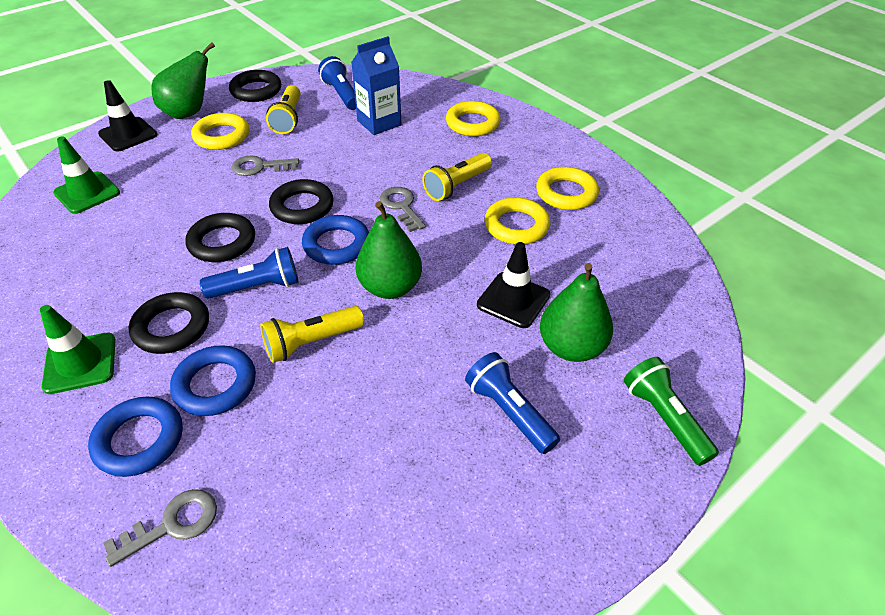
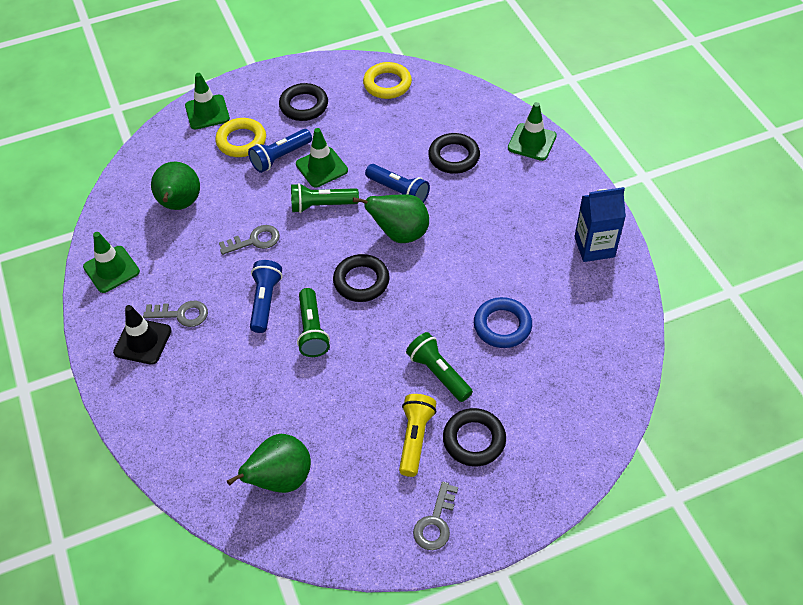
black traffic cone: [98,80,158,152] [477,242,550,328] = 2 -> [113,305,172,365] = 1
blue ring: [88,397,182,477] [170,345,256,416] [302,215,369,265] = 3 -> [474,297,532,348] = 1
green flashlight: [624,357,719,466] = 1 -> [291,183,359,213] [297,288,330,357] [406,332,473,402] = 3
green traffic cone: [40,305,116,394] [53,136,120,214] = 2 -> [83,232,140,293] [185,73,230,129] [296,128,348,187] [508,102,557,161] = 4
yellow flashlight: [260,306,364,363] [266,85,301,134] [422,153,492,201] = 3 -> [399,394,436,477] = 1
yellow ring: [191,113,249,150] [446,101,501,136] [485,197,550,245] [536,167,599,210] = 4 -> [215,118,266,157] [363,62,412,99] = 2

